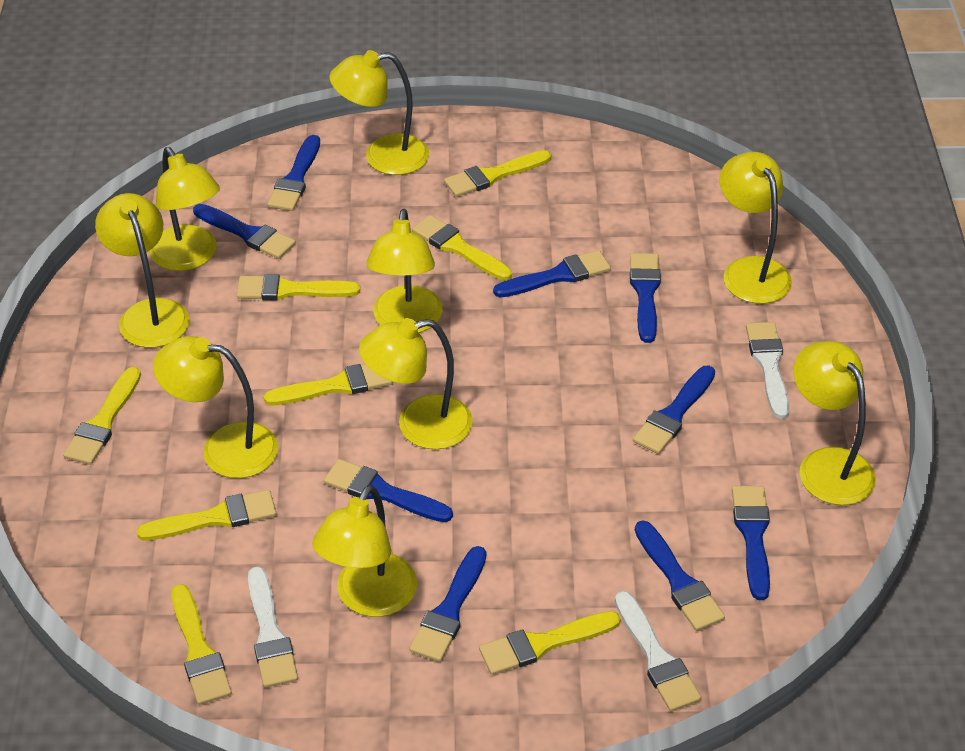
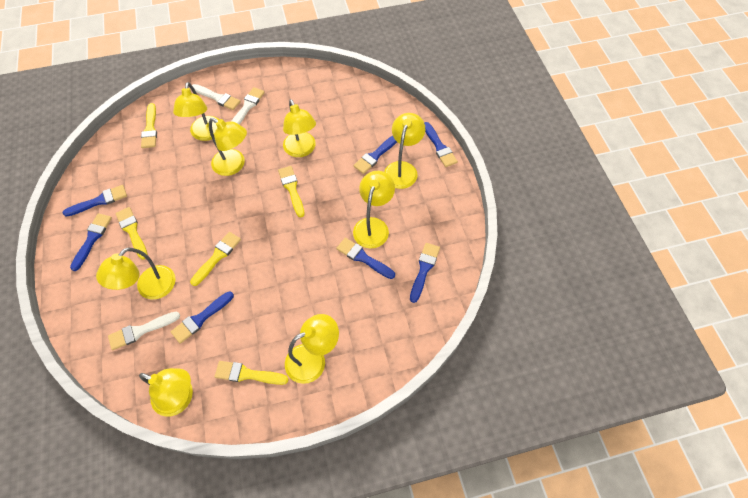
blue brush: [193,204,296,259] [267,135,320,211] [324,459,453,522] [409,546,486,662] [493,250,611,297] [630,253,661,343] [633,366,715,454] [635,520,725,631] [732,486,770,600] = 9 -> [62,185,127,217] [70,213,112,271] [171,291,234,344] [336,238,395,279] [353,136,397,174] [410,243,440,303] [424,122,458,167] = 7
yellow brush: [63,367,141,465] [137,490,276,541] [171,584,232,705] [237,274,360,300] [264,364,393,405] [412,215,512,281] [444,150,551,197] [479,611,621,675] = 8 -> [115,207,148,260] [141,103,157,148] [190,232,241,286] [214,361,289,385] [278,166,305,218] = 5
yellow lamp: [95,193,189,348] [150,147,220,271] [153,336,278,478] [312,485,417,617] [330,50,429,175] [359,318,473,450] [367,209,443,333] [720,152,792,304] [793,341,876,505] = 9 -> [96,248,176,299] [139,368,193,417] [173,82,220,141] [209,118,247,176] [283,99,316,157] [285,314,339,384] [353,171,395,249] [384,113,425,189] = 8

